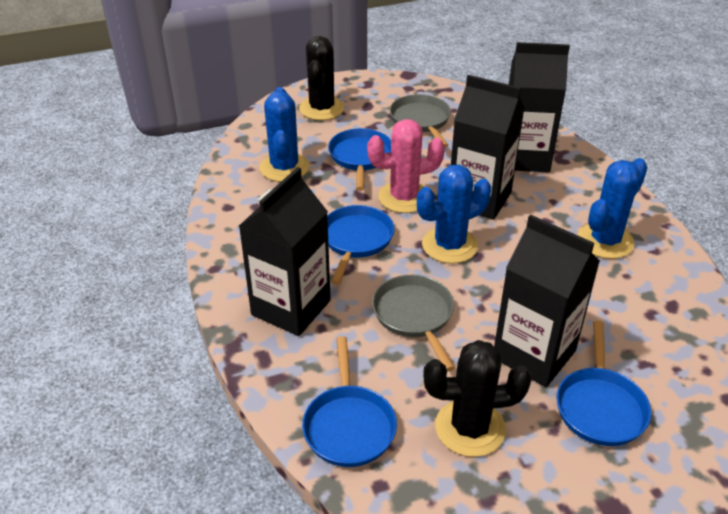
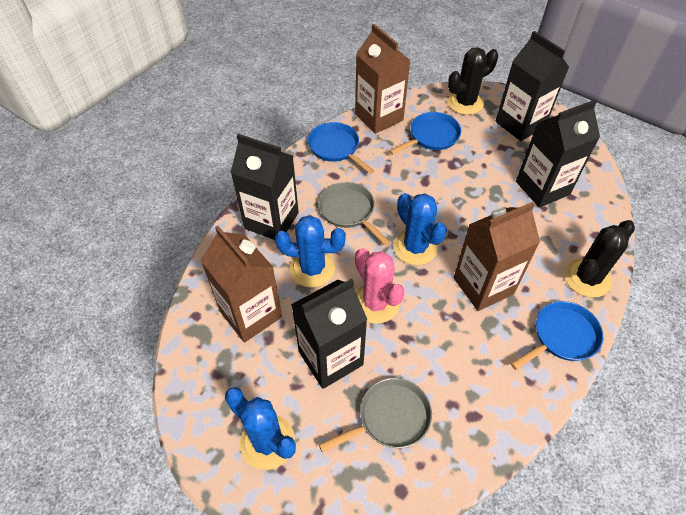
blue pan: [302,336,397,467] [327,205,395,285] [328,128,391,191] [556,321,651,446] = 4 -> [308,122,375,174] [389,112,461,155] [511,301,603,370] = 3
brown carton: none = 0 -> [201,226,282,343] [355,24,411,134] [453,202,540,311] = 3

